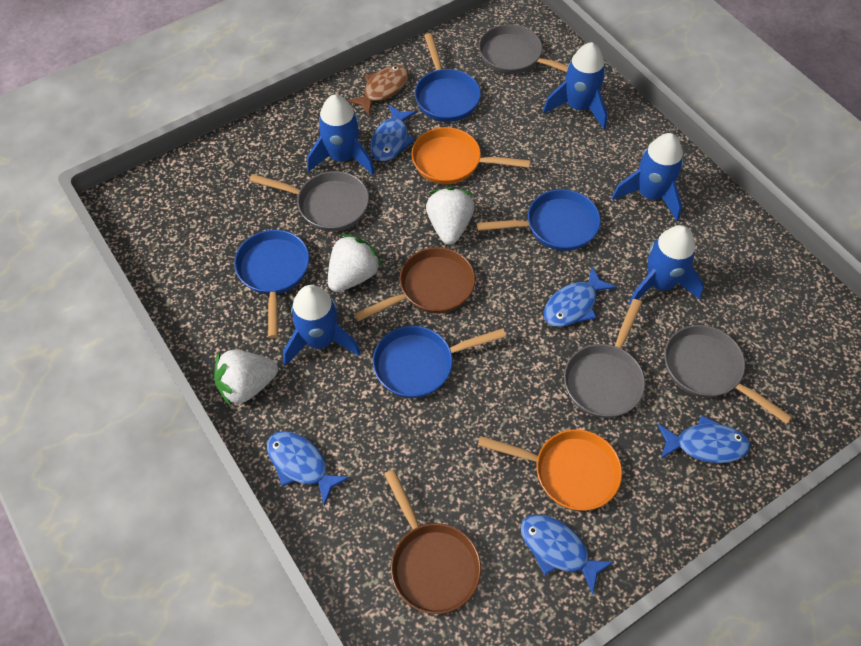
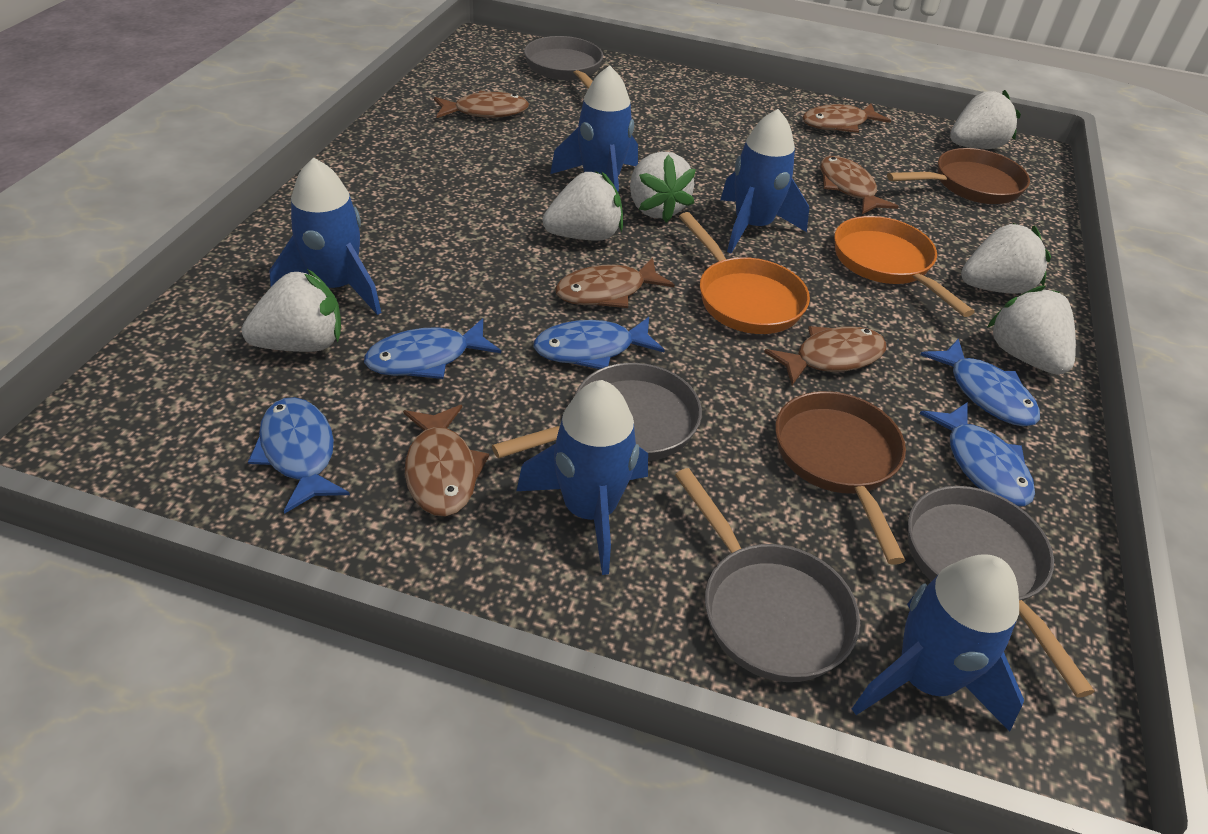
blue pan: [234,230,309,338] [373,326,506,398] [415,33,481,122] [477,189,601,251] = 4 -> none = 0
brown fish: [347,65,409,115] = 1 -> [403,405,489,516] [434,90,529,118] [555,258,675,308] [764,326,887,385] [802,104,891,133] [820,156,899,214] = 6
white strawberry: [214,350,278,406] [328,234,382,292] [426,187,474,245] = 3 -> [242,269,341,352] [543,171,623,241] [630,152,696,223] [950,90,1021,149] [961,223,1051,294] [987,286,1076,375] = 6

